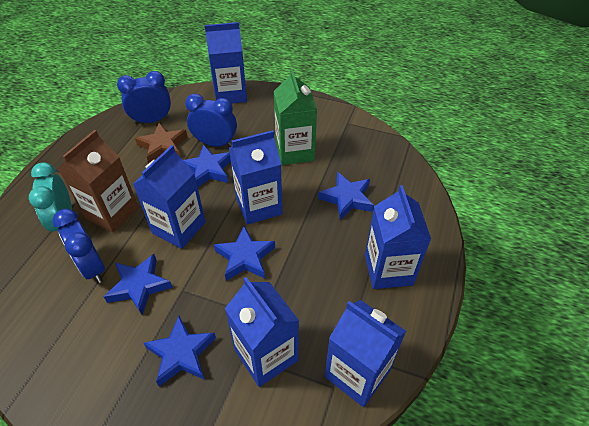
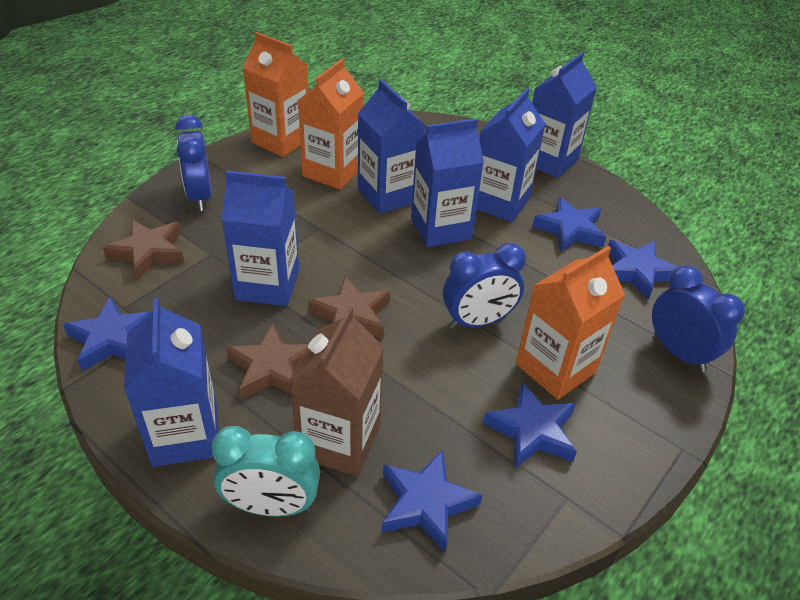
brown star: [135,123,187,163] = 1 -> [103,220,184,280] [226,324,309,400] [308,276,390,339] = 3
green carton: [274,69,317,165] = 1 -> none = 0
orange carton: none = 0 -> [243,32,309,157] [298,58,364,190] [516,246,625,400] = 3

